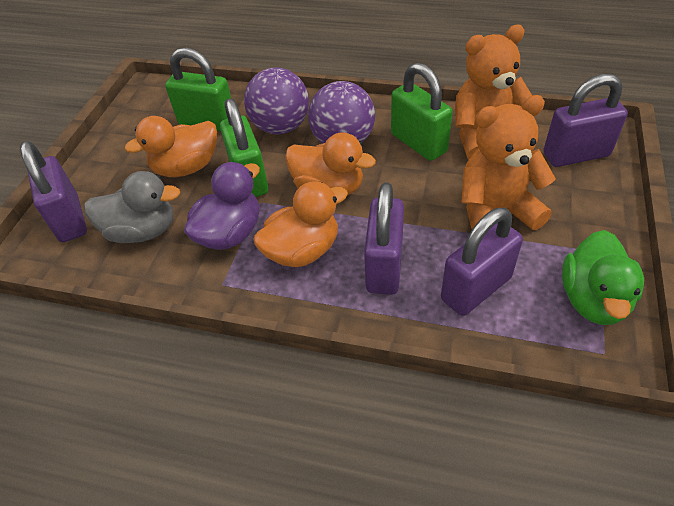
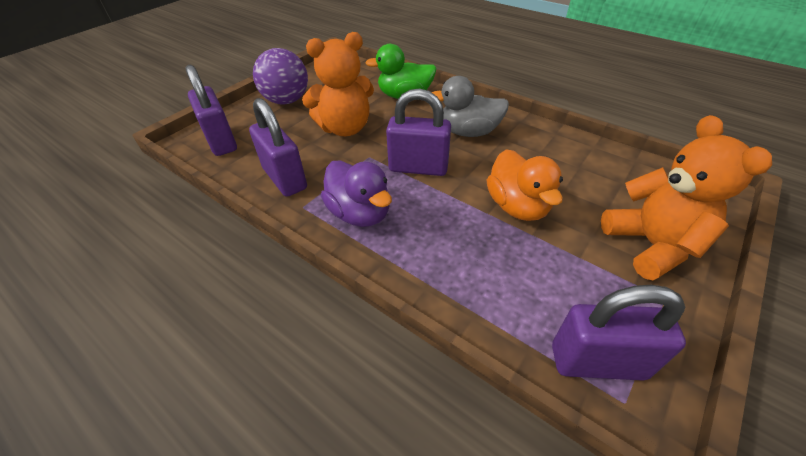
green padlock: [165,48,231,131] [220,98,268,197] [391,63,452,161] = 3 -> none = 0
orange duck: [125,116,217,177] [253,181,348,267] [285,132,376,195] = 3 -> [487,149,563,221] = 1
purple ball: [244,68,309,135] [308,81,375,144] = 2 -> [253,48,308,104] = 1

